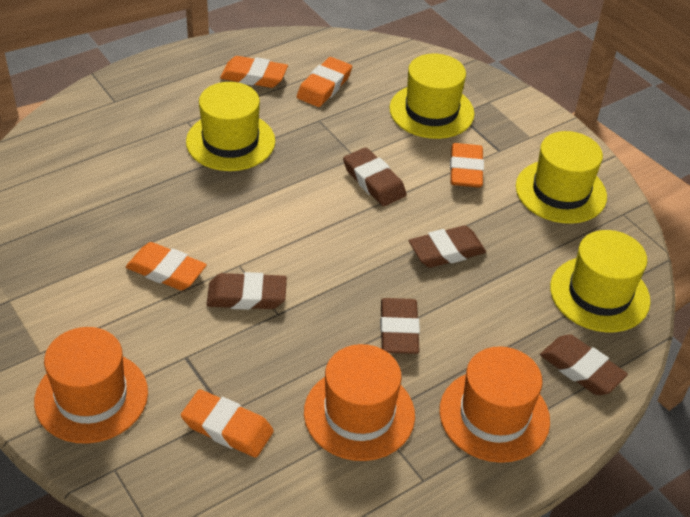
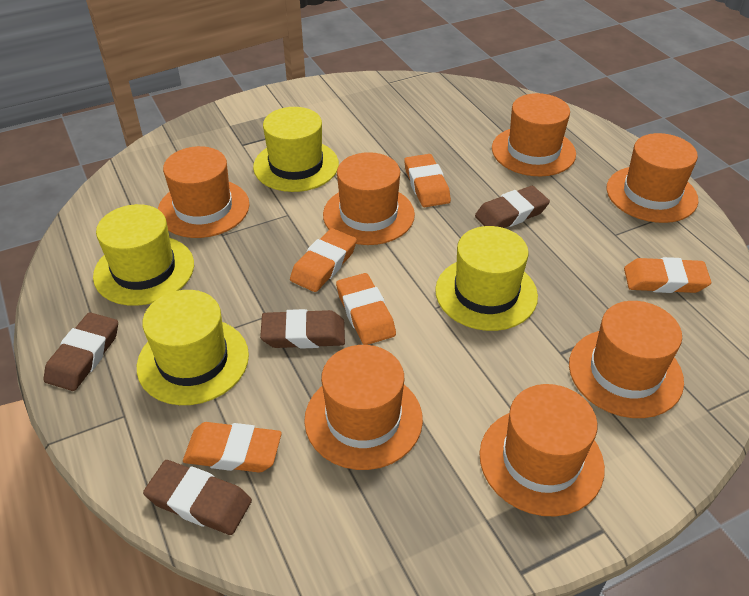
brown eraser: [206,272,287,310] [343,147,407,206] [380,298,420,354] [409,225,486,268] [540,334,628,395] = 5 -> [44,312,118,391] [143,460,252,535] [260,309,345,349] [475,186,550,228] = 4
orange hat: [34,327,148,444] [304,344,415,461] [439,346,550,463] = 3 -> [158,146,249,238] [304,345,423,470] [323,152,415,245] [480,384,605,516] [492,93,576,176] [569,301,684,418] [607,133,698,223] = 7

